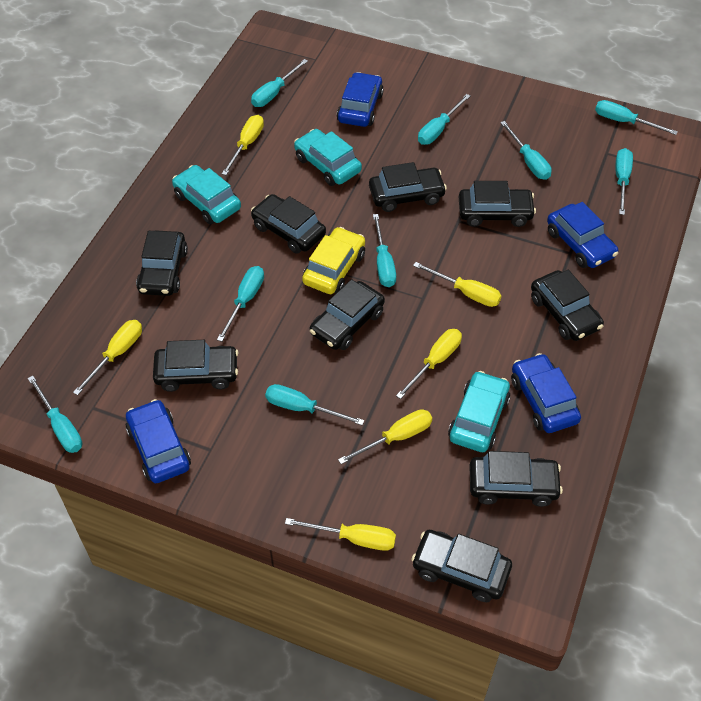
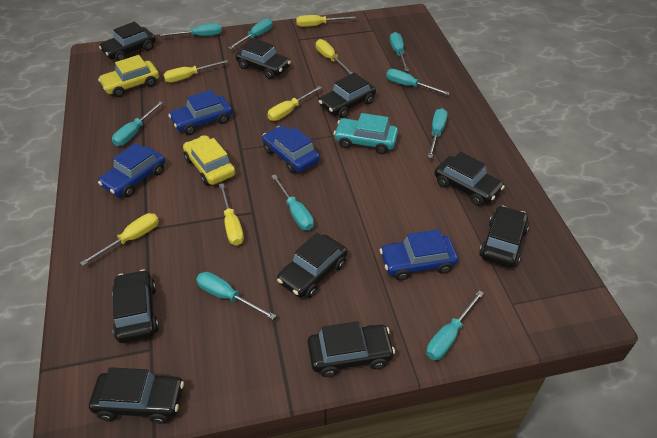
turquoise car: [172,165,241,224] [294,129,362,186] [448,371,510,452] = 3 -> [334,113,398,154] = 1
yellow car: [302,227,365,294] = 1 -> [98,55,159,97] [183,135,236,186] = 2

